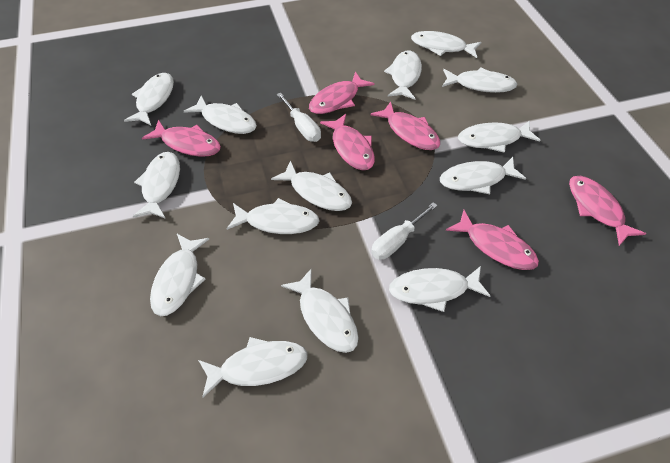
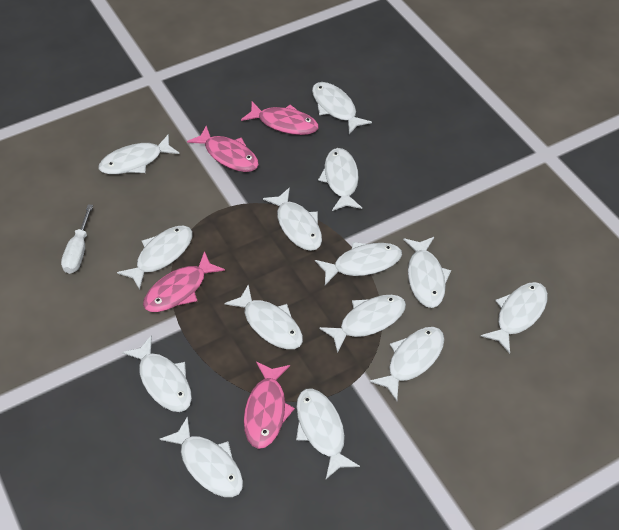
pink fish: [142,120,221,157] [309,72,375,114] [320,114,375,170] [370,102,440,150] [446,210,539,270] [569,176,646,246] = 6 -> [143,251,225,312] [187,126,259,172] [241,102,319,135] [244,362,295,449] = 4
white screwdriver: [277,93,321,142] [371,202,438,260] = 2 -> [61,204,93,274] = 1

